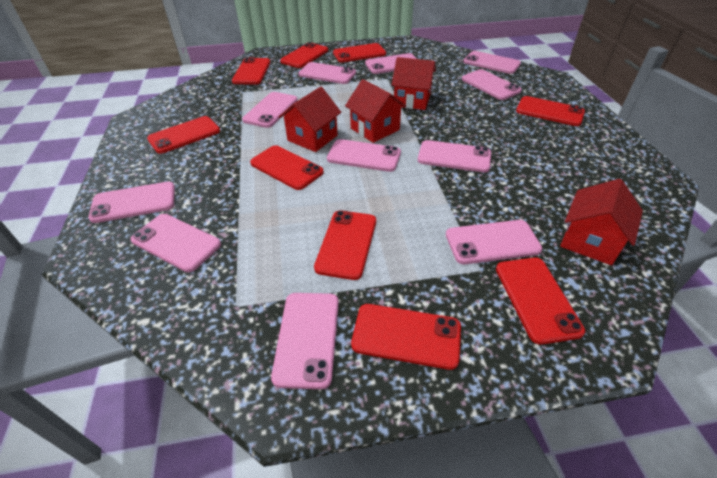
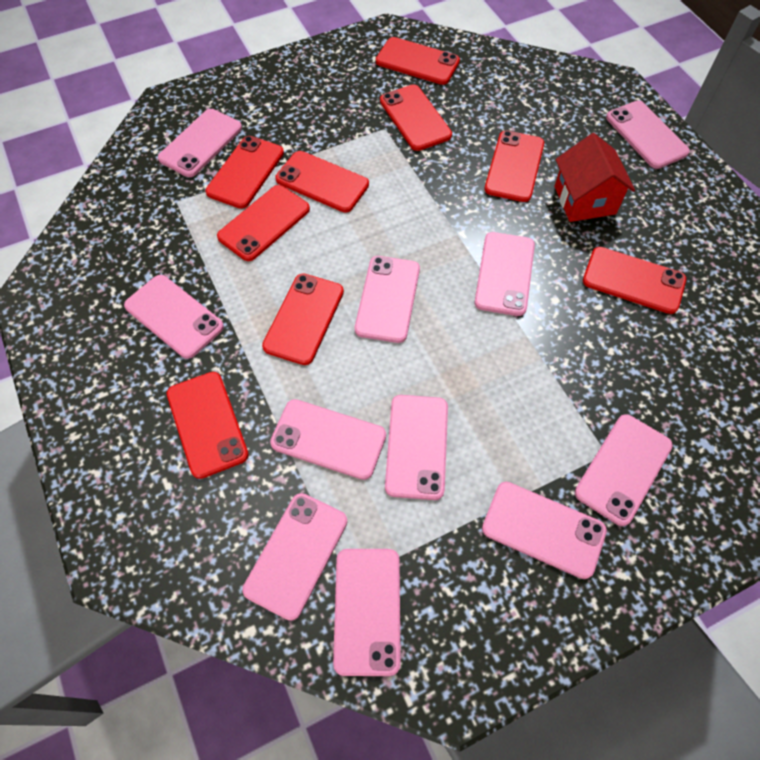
red house: [279,87,341,152] [345,79,406,143] [392,57,436,110] [560,179,643,265] = 4 -> [554,133,635,222] = 1

